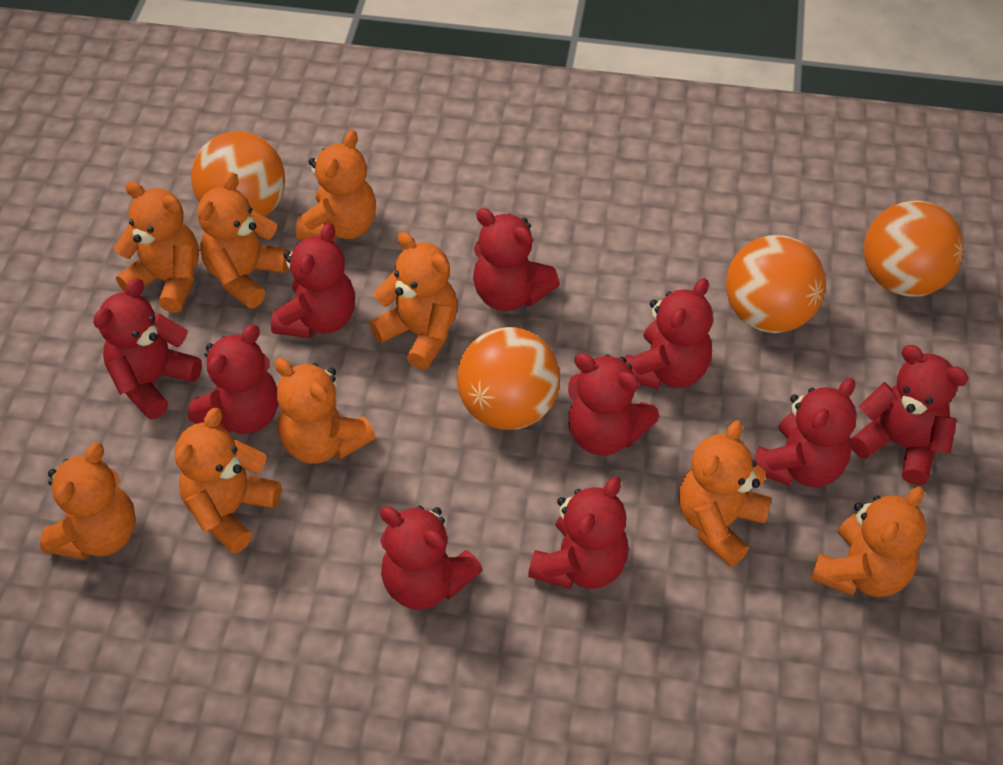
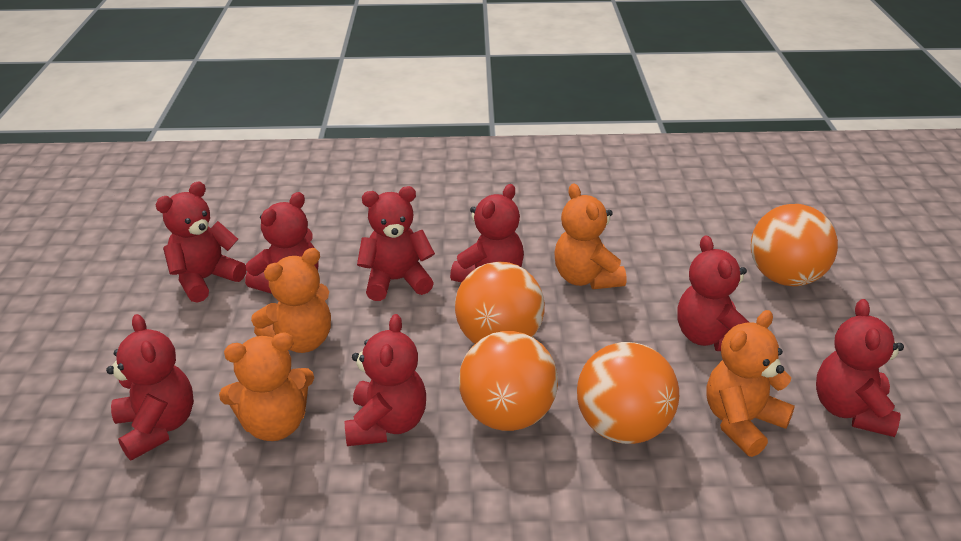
orange teddy bear: [40,442,136,559] [114,181,199,313] [175,408,281,554] [197,172,289,309] [275,358,376,464] [296,130,376,243] [369,232,458,370] [679,420,772,567] [810,486,926,597] = 9 -> [219,332,314,441] [251,248,331,353] [554,183,626,289] [706,310,795,457] = 4
red teddy bear: [93,278,202,419] [188,324,278,434] [271,223,355,338] [380,505,483,610] [473,208,560,311] [528,477,629,589] [568,353,659,455] [625,278,713,389] [754,378,857,488] [850,345,968,485] = 10 -> [106,314,194,461] [156,181,246,303] [245,192,319,294] [344,314,426,446] [357,186,435,301] [450,184,524,283] [677,235,749,351] [816,299,904,437] = 8

